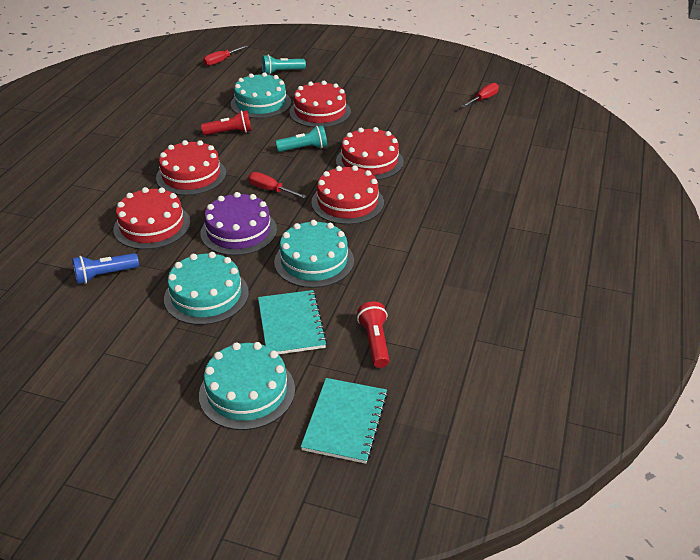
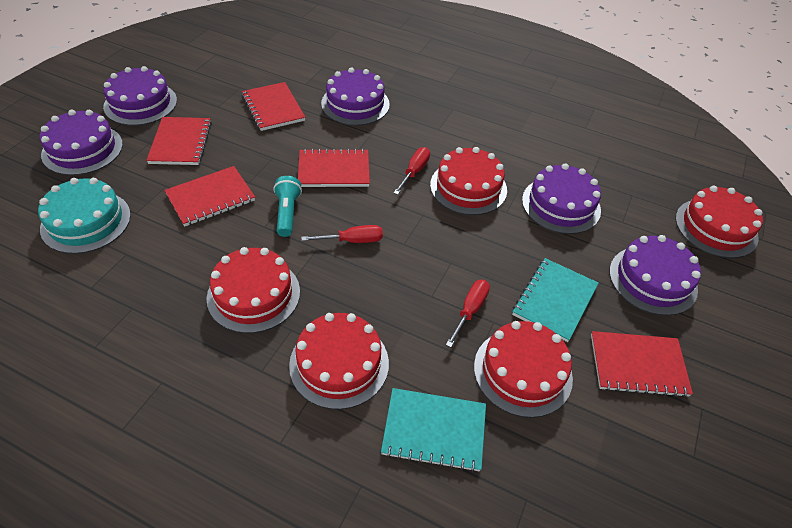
blue flashlight: [72,253,139,284] = 1 -> none = 0
purple cake: [200,192,277,256] = 1 -> [40,110,123,175] [103,66,177,126] [321,67,390,125] [522,163,601,234] [609,235,701,316] = 5
red flashlight: [201,110,252,135] [357,301,389,368] = 2 -> none = 0
red notebook: none = 0 -> [146,117,212,165] [164,166,255,226] [242,82,306,131] [298,149,370,187] [591,331,693,398] = 5
turquoise cake: [164,252,249,325] [199,342,295,430] [231,72,291,119] [274,220,354,288] = 4 -> [38,178,131,254] = 1
turquoise flashlight: [261,55,306,75] [275,125,327,152] = 2 -> [273,176,302,237] = 1

